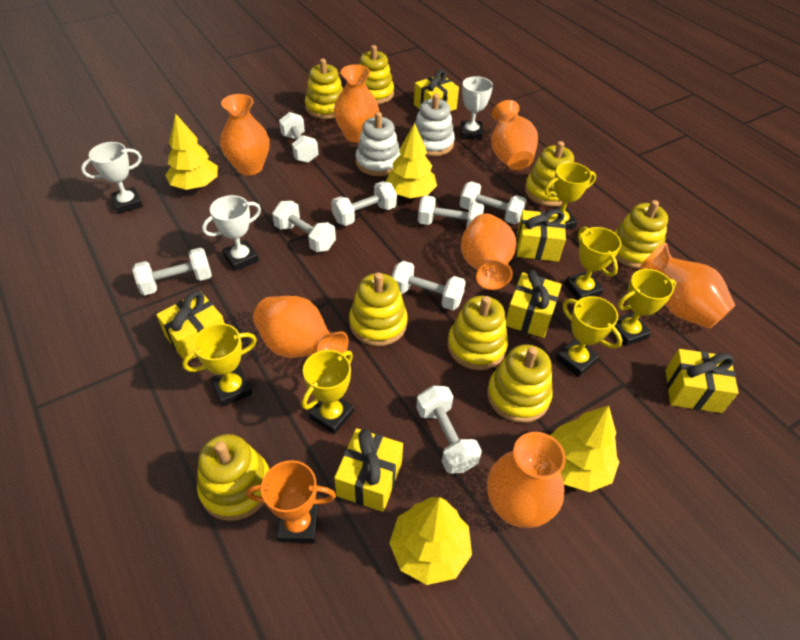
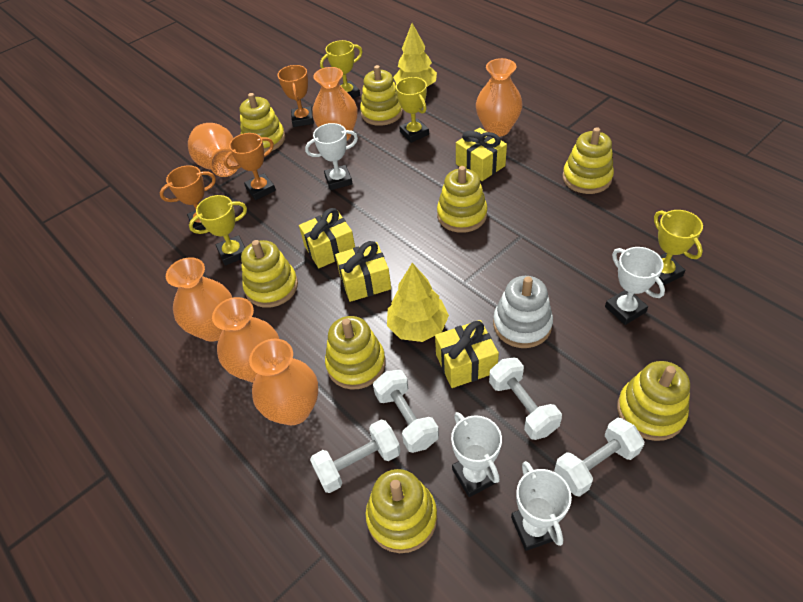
orange trophy: [246,460,336,543] = 1 -> [160,165,216,234] [224,133,276,200] [277,65,314,127] = 3
orange vase: [220,94,269,175] [253,296,348,358] [334,65,379,143] [461,214,516,290] [487,432,566,528] [491,100,538,170] [640,243,736,329] = 7 -> [166,257,232,342] [188,123,239,177] [212,297,279,383] [249,339,318,425] [312,67,358,140] [476,58,522,137] = 6
white dumbbell: [132,248,212,295] [272,201,336,252] [279,112,319,163] [331,181,397,226] [391,261,466,310] [416,386,482,474] [418,195,484,228] [459,181,527,224] = 8 -> [310,420,401,493] [373,370,439,453] [489,358,562,440] [554,418,644,497] = 4
white stacking toy: [356,112,400,176] [415,94,455,156] = 2 -> [493,276,553,348] = 1
white trophy: [81,142,143,214] [202,195,261,271] [460,76,493,140] = 3 -> [305,123,358,190] [451,412,502,497] [511,461,572,551] [605,247,665,325] = 4
yellow gift: [156,291,225,361] [334,428,403,512] [414,70,459,111] [506,270,562,338] [516,209,566,262] [666,349,739,413] = 6 -> [299,208,355,268] [335,241,391,302] [435,320,499,388] [456,128,507,181] = 4
yellow tree: [165,113,218,190] [386,123,437,198] [389,497,472,585] [550,405,619,492] = 4 -> [387,263,449,342] [393,23,437,87] = 2
yellow trophy: [182,323,257,407] [302,350,354,434] [544,162,596,230] [556,296,622,377] [565,227,621,300] [615,269,676,346] = 6 -> [189,195,247,266] [320,40,363,98] [396,77,429,143] [654,210,703,285] = 4

